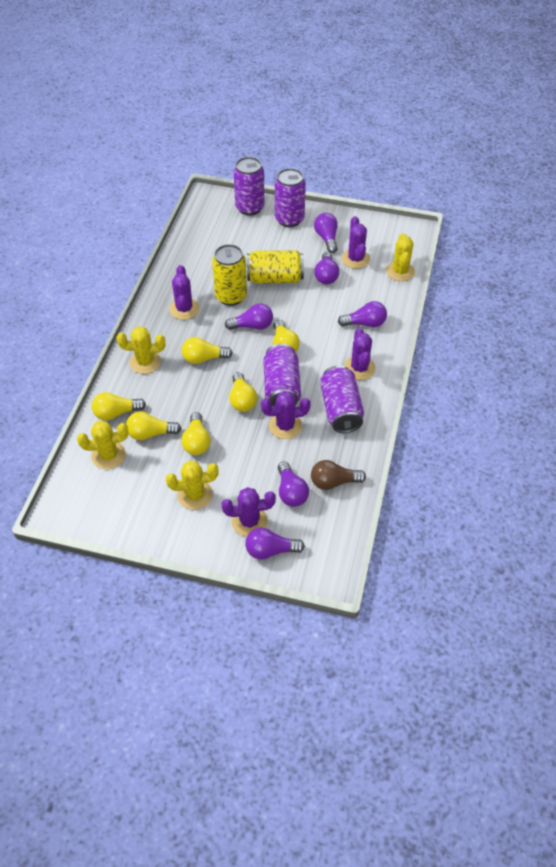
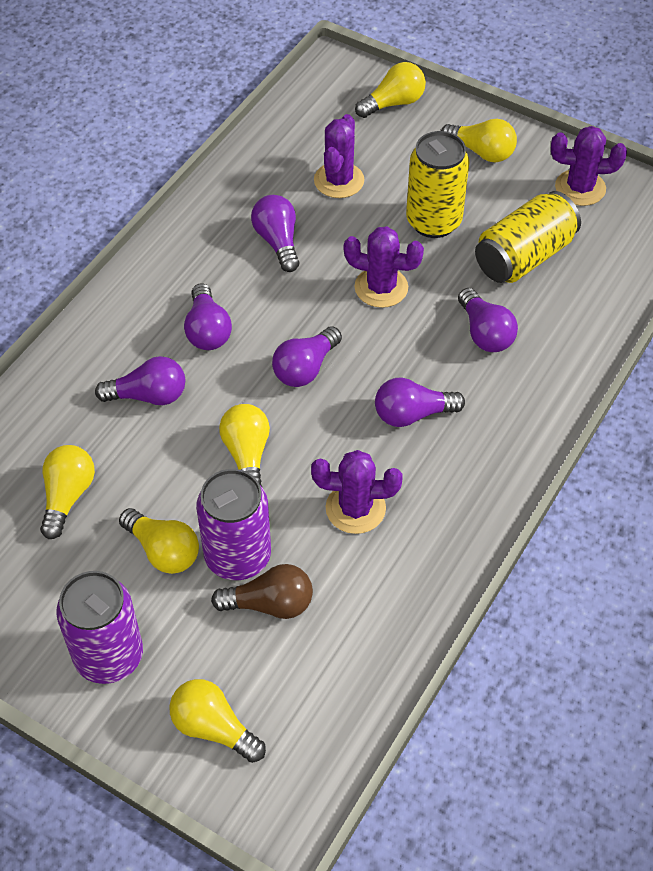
purple cactus: [169,265,199,320] [221,487,276,537] [261,391,311,439] [342,216,370,269] [344,328,375,380] = 5 -> [311,450,402,534] [314,114,364,198] [344,226,424,308] [551,126,627,206] = 4
purple can: [234,157,265,216] [263,344,301,406] [275,168,306,227] [320,365,364,433] = 4 -> [56,571,143,684] [196,469,271,580] = 2
yellow cactus: [77,421,129,469] [117,326,165,374] [166,461,219,510] [386,233,415,281] = 4 -> none = 0

